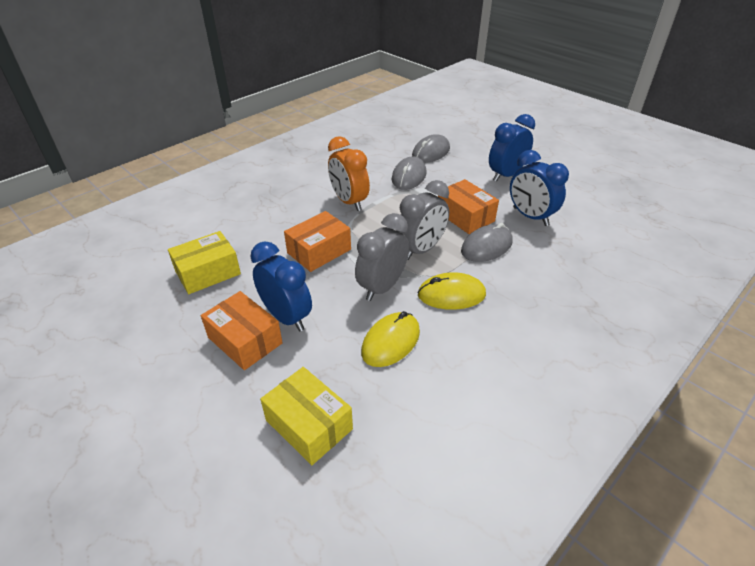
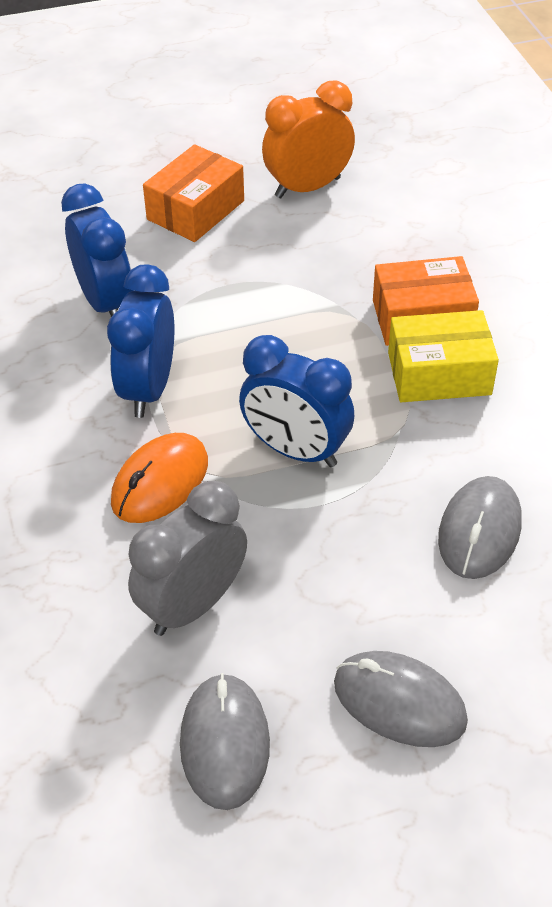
grey clock: [355,213,409,301] [396,180,449,260] = 2 -> [128,481,247,636] = 1
orange box: [201,291,283,370] [284,211,351,272] [438,179,499,234] = 3 -> [143,144,244,242] [373,256,479,346] = 2
orange mouse: none = 0 -> [111,433,208,523] = 1
yellow box: [168,231,241,294] [260,367,353,465] = 2 -> [388,310,499,402] = 1
yellow mouse: [361,311,420,367] [418,272,486,310] = 2 -> none = 0

